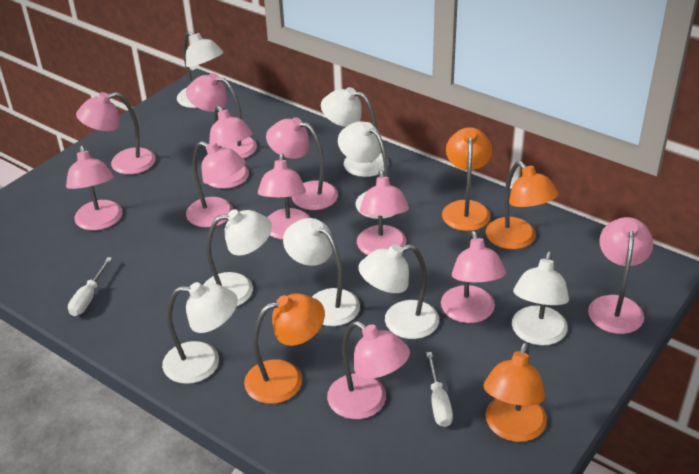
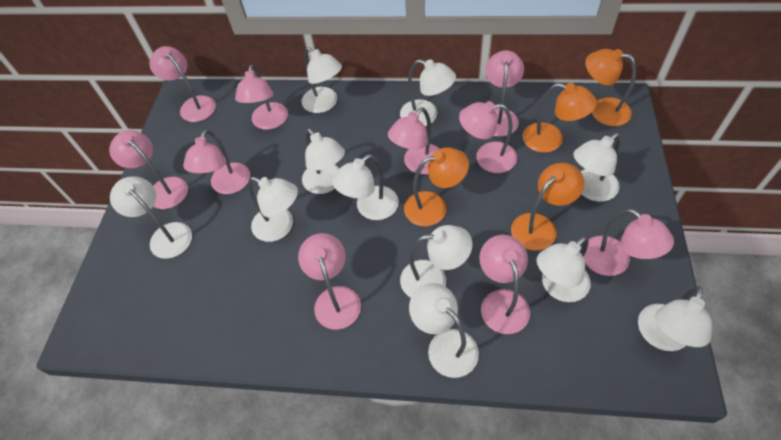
pink lamp: [66,146,122,231] [76,92,156,174] [186,73,257,159] [186,141,246,228] [208,106,253,189] [258,154,311,240] [266,117,338,210] [327,321,410,419] [357,170,409,255] [441,230,506,323] [588,217,653,334] = 11 -> [109,130,188,209] [149,46,216,122] [183,130,250,194] [235,65,288,130] [298,233,361,330] [388,107,440,174] [459,101,517,173] [479,235,530,334] [485,50,524,137] [583,209,674,276] = 10
white lamp: [162,282,238,384] [177,31,223,108] [203,209,272,306] [283,218,360,326] [321,87,388,177] [338,121,396,219] [358,244,439,339] [512,251,569,346] = 8 -> [110,176,192,259] [248,177,298,242] [302,47,342,113] [302,128,345,194] [332,154,399,220] [400,59,456,126] [400,225,473,298] [409,283,479,378] [537,236,591,302] [573,133,621,202] [638,286,712,351] = 11
white screwdriver: [68,257,112,316] [426,352,453,427] = 2 -> none = 0

